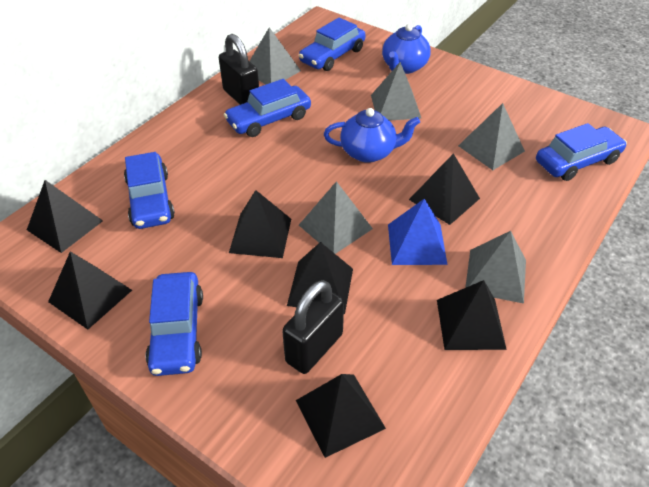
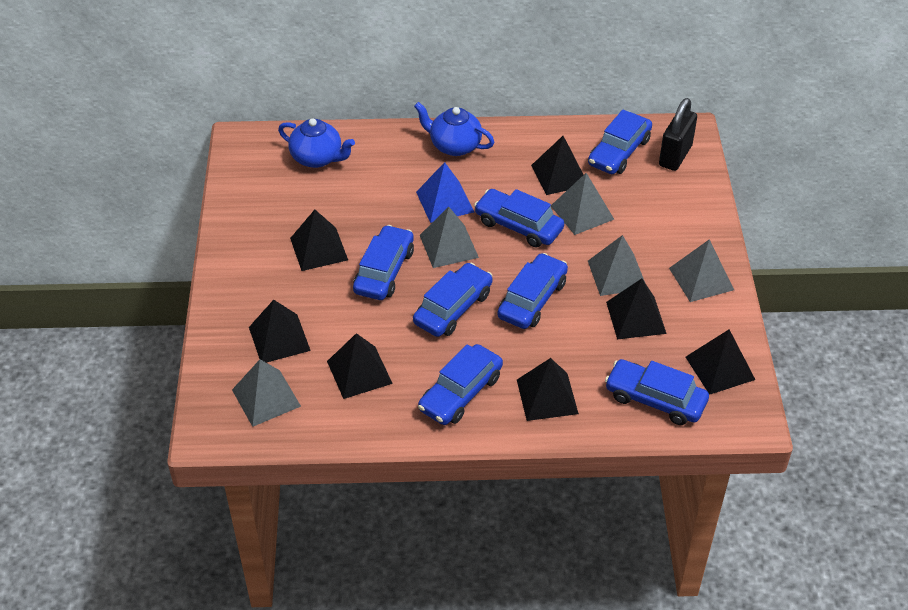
black padlock: [219,34,259,105] [282,280,344,374] = 2 -> [659,98,697,171] = 1
blue car: [124,152,175,229] [146,272,203,376] [224,79,311,137] [299,18,366,71] [536,123,627,181] = 5 -> [353,225,414,300] [413,263,493,337] [418,344,503,425] [474,189,564,248] [498,253,568,329] [588,110,652,174] [605,359,709,425] = 7

